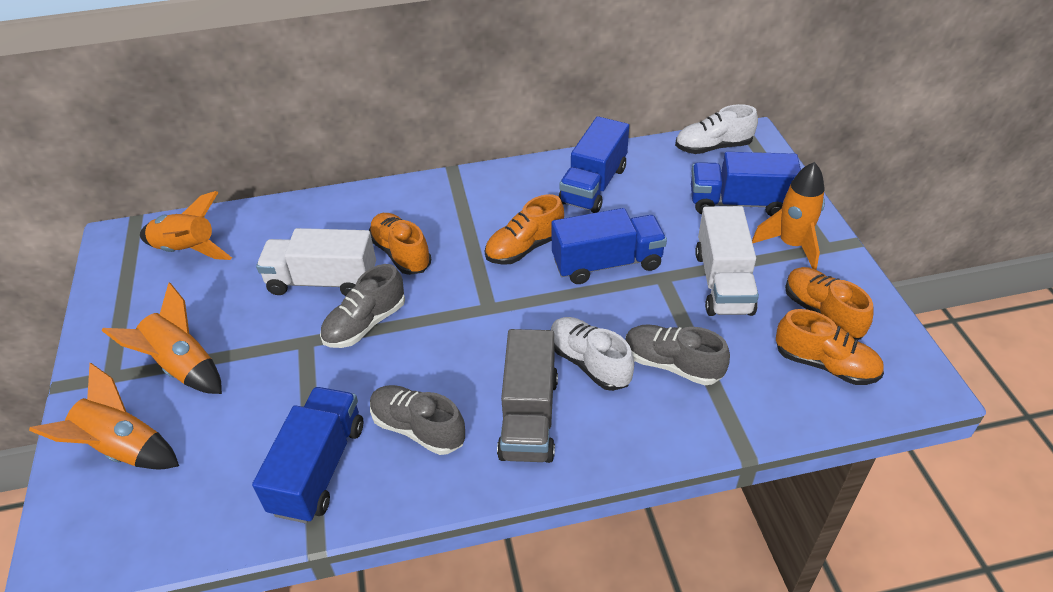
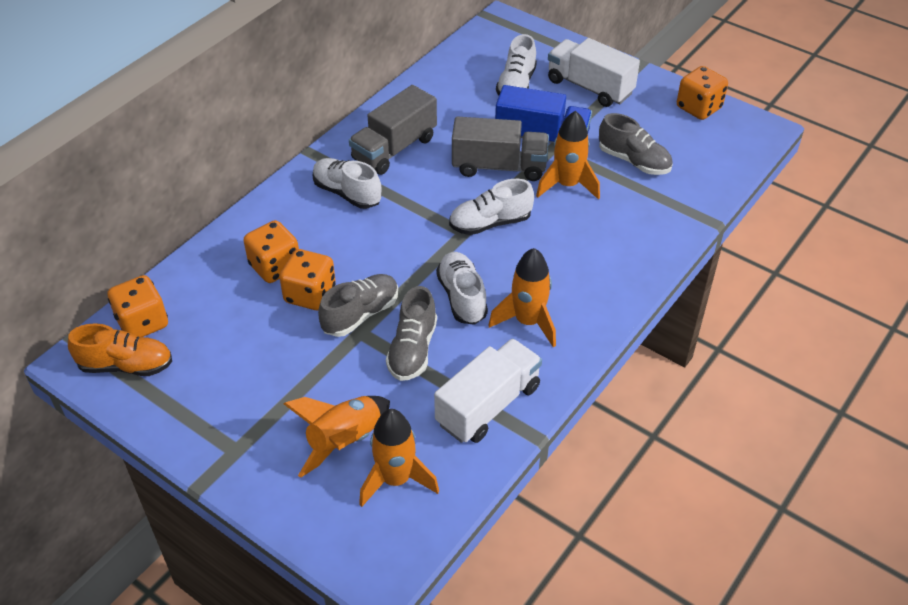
blue truck: [252,387,363,523] [552,208,667,284] [559,116,629,213] [691,152,801,216] = 4 -> [495,85,592,143] = 1
grey truck: [497,329,558,463] = 1 -> [349,85,437,175] [452,117,549,181] = 2
orange dice: none = 0 -> [108,275,168,337] [243,220,299,283] [279,249,336,310] [677,66,728,120] = 4
orange shoe: [369,213,431,275] [485,194,564,265] [776,309,884,385] [785,267,874,340] = 4 -> [68,323,172,376] = 1
white shoe: [551,317,634,391] [675,104,758,154] = 2 -> [312,158,382,209] [436,252,488,325] [449,179,534,235] [496,34,537,96] = 4

